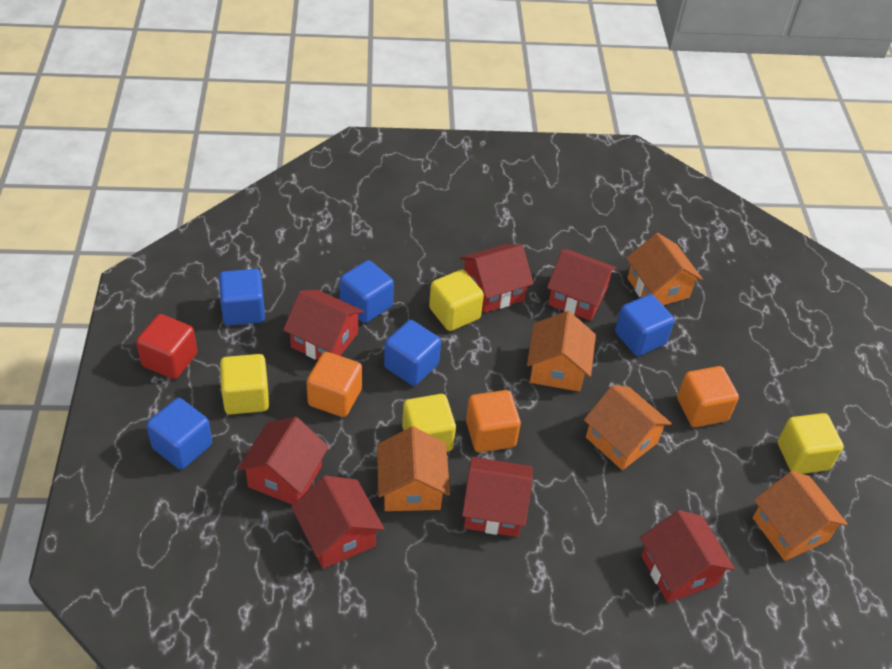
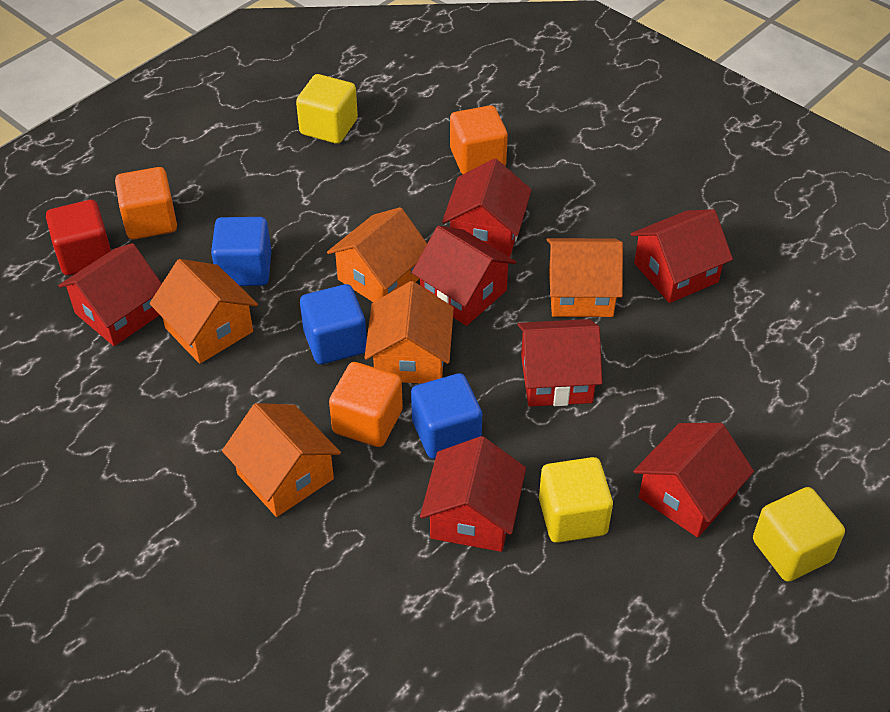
blue cube: [146,398,212,469] [219,269,265,326] [340,260,394,323] [384,320,441,386] [615,294,674,356] = 5 -> [211,217,271,286] [300,284,367,364] [411,373,482,459] = 3
yellow cube: [220,354,269,415] [402,394,456,452] [429,269,484,331] [778,413,843,474] = 4 -> [296,74,358,144] [539,457,613,543] [753,487,845,582] = 3

